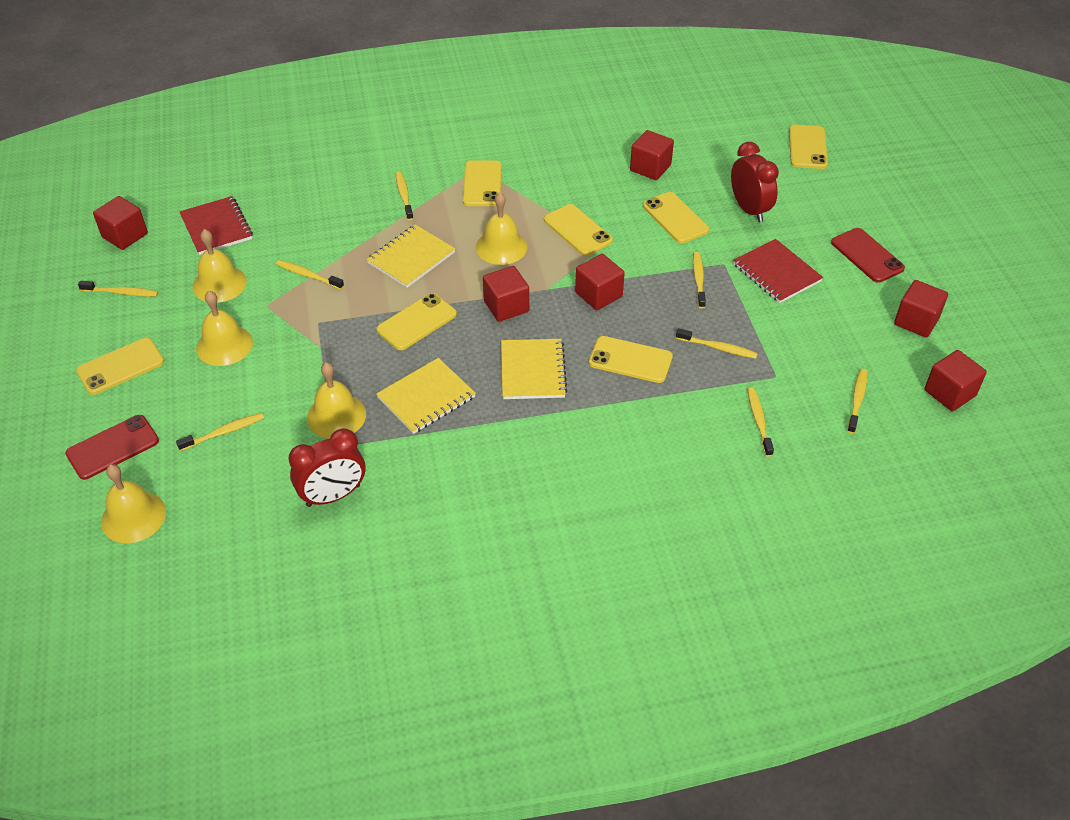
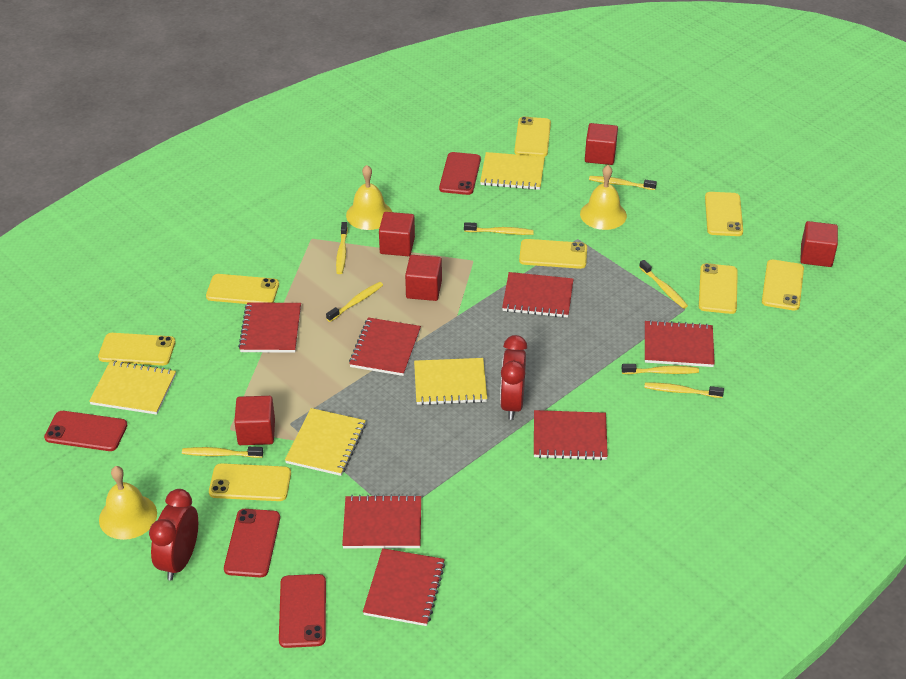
red cube: [93,196,148,250] [483,266,529,322] [575,254,625,310] [630,130,674,180] [894,280,948,338] [924,350,987,411] = 6 -> [234,396,275,445] [379,212,415,256] [405,255,442,301] [585,123,618,165] [800,221,838,267] = 5
red notebook: [179,196,253,255] [733,239,823,303] = 2 -> [238,302,301,353] [342,495,421,548] [349,317,421,376] [363,548,445,626] [502,272,573,318] [534,410,608,460] [645,320,715,367] = 7
red phone: [65,415,159,480] [831,228,905,283] = 2 -> [44,411,127,451] [224,509,280,577] [279,574,326,648] [439,152,481,195] = 4
yellow bell: [101,464,166,543] [193,229,247,303] [196,291,253,366] [307,362,366,439] [476,193,527,265] = 5 -> [99,466,157,540] [346,165,392,230] [580,165,627,230] = 3
yellow notebook: [366,225,455,288] [376,358,476,434] [501,339,567,399] = 3 -> [89,361,176,415] [285,408,366,476] [414,358,487,405] [480,152,545,190] = 4
yellow phone: [76,338,164,395] [377,293,457,350] [463,160,502,206] [544,204,613,256] [589,336,673,383] [643,192,709,243] [789,125,828,169] = 7 -> [98,333,175,366] [206,274,279,304] [209,463,291,501] [514,117,551,157] [519,239,587,269] [699,263,738,314] [705,192,743,236] [762,260,804,310] = 8

